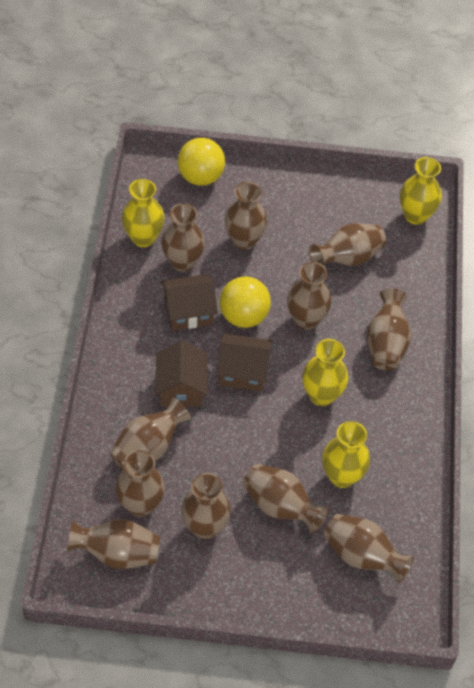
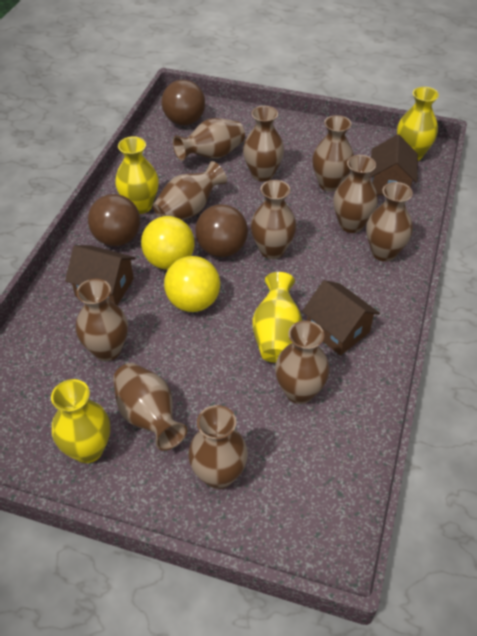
brown ball: none = 0 -> [88,194,140,246] [162,80,205,125] [195,204,248,257] = 3

